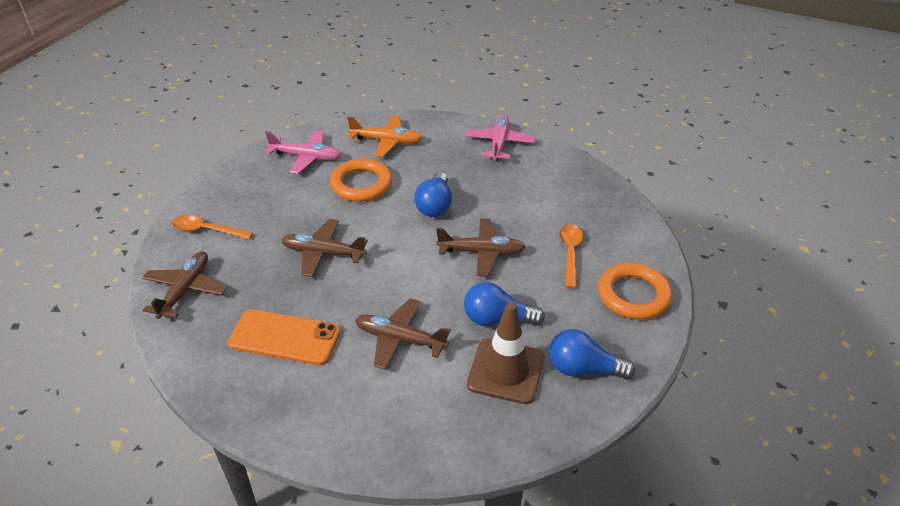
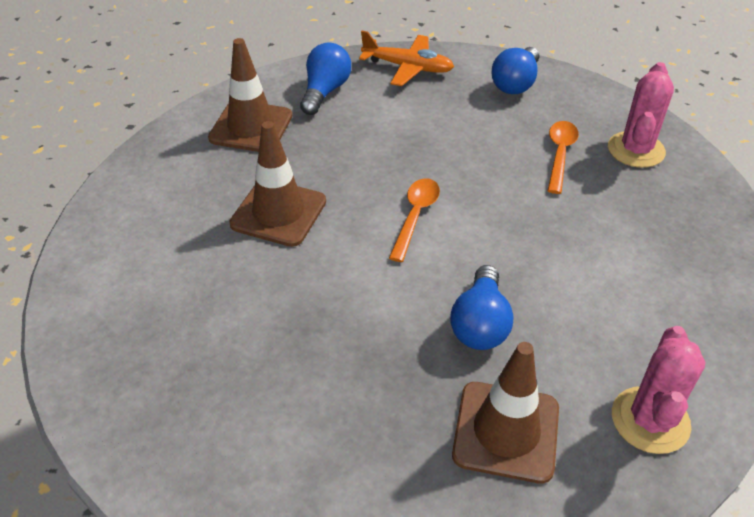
brown plane: [142,251,227,319] [281,219,368,277] [355,298,451,370] [436,218,525,277] = 4 -> none = 0
brown traffic cone: [467,302,545,404] = 1 -> [208,38,292,152] [229,121,326,247] [452,342,559,484] = 3
orange phone: [228,309,341,365] = 1 -> none = 0
orange ring: [330,158,392,202] [598,263,672,319] = 2 -> none = 0
pink cactus: none = 0 -> [608,62,674,168] [612,326,706,454] = 2
pink plane: [265,130,341,174] [464,115,535,161] = 2 -> none = 0

